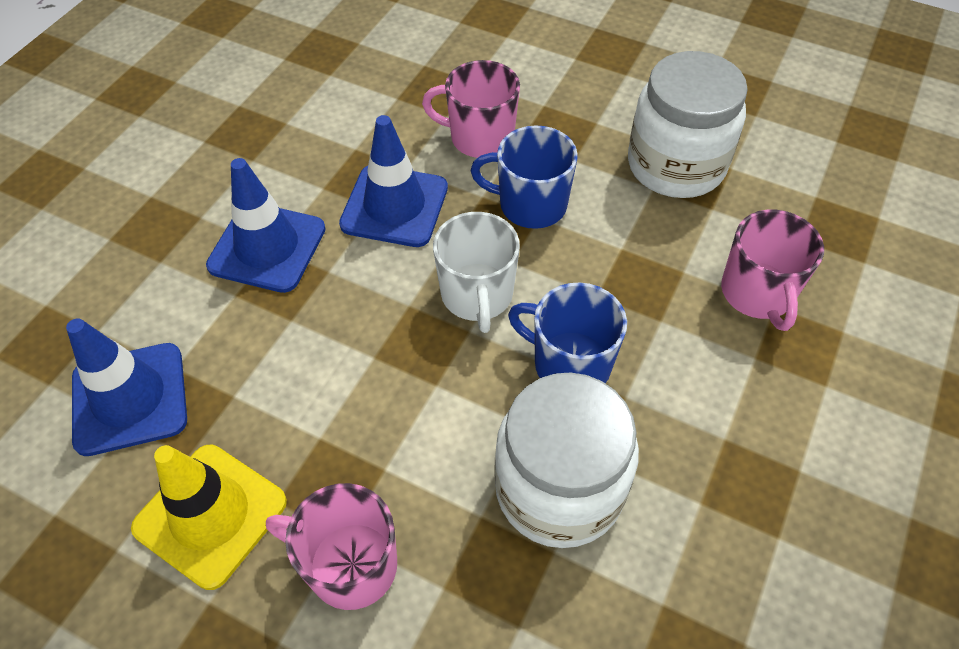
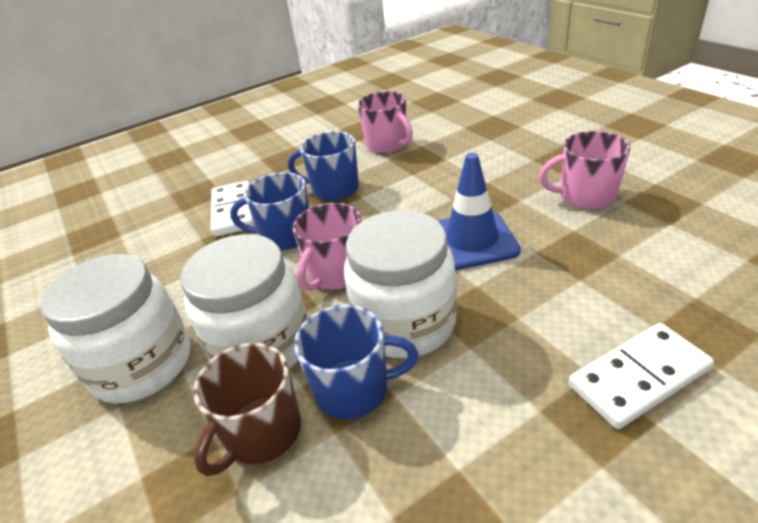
blue mug: [471,125,578,229] [508,282,627,383] = 2 -> [230,172,310,250] [288,131,359,201] [294,305,418,419] = 3
blue traffic cone: [66,318,187,456] [206,158,326,293] [339,115,448,247] = 3 -> [437,153,521,270] = 1
brown mug: none = 0 -> [193,343,301,477] = 1
white domino: none = 0 -> [211,181,254,237] [569,323,714,429] = 2
white jar: [494,372,639,548] [628,51,748,198] = 2 -> [40,254,190,404] [180,234,308,369] [344,210,457,358] = 3
white mug: [433,212,520,333] = 1 -> none = 0
yellow traffic cone: [131,445,287,590] = 1 -> none = 0

